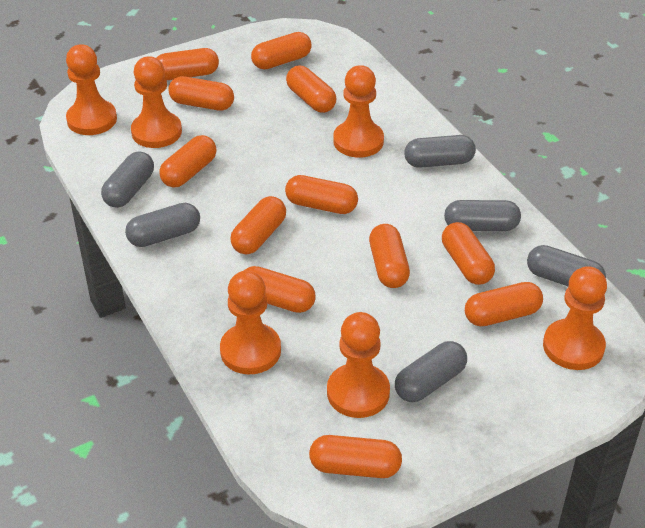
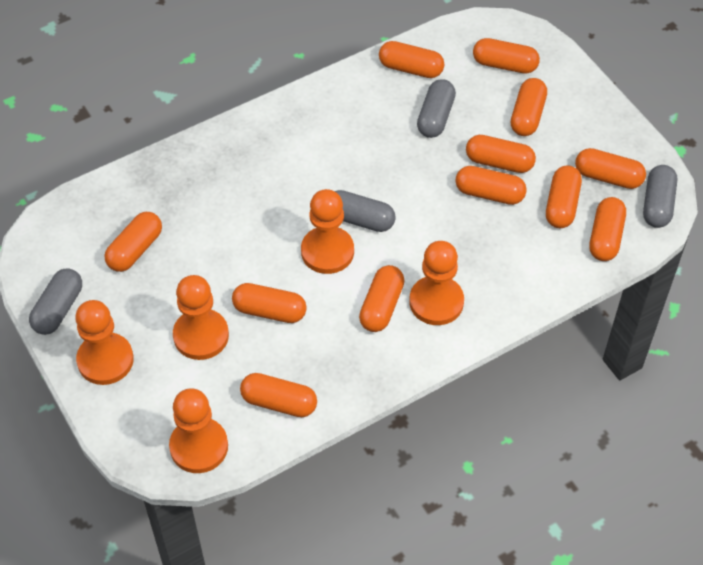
grey capsule: [101,151,154,208] [125,203,200,247] [395,341,467,402] [404,135,476,168] [444,200,521,231] [527,245,606,287] = 6 -> [29,268,82,335] [335,190,396,232] [417,79,456,138] [643,165,677,228] = 4
orange pawn: [66,44,117,135] [131,56,182,148] [220,271,281,374] [327,312,390,418] [333,65,384,158] [543,266,607,370] = 6 -> [75,300,134,385] [169,388,228,473] [173,275,229,360] [301,189,354,274] [409,241,464,325] = 5

